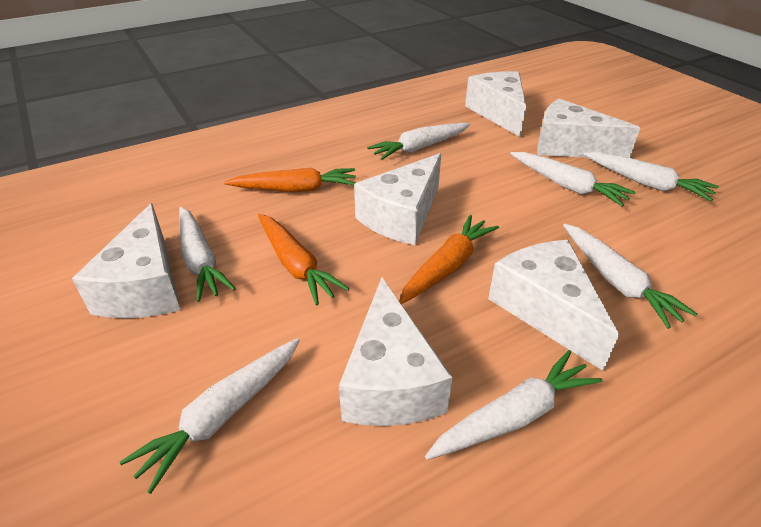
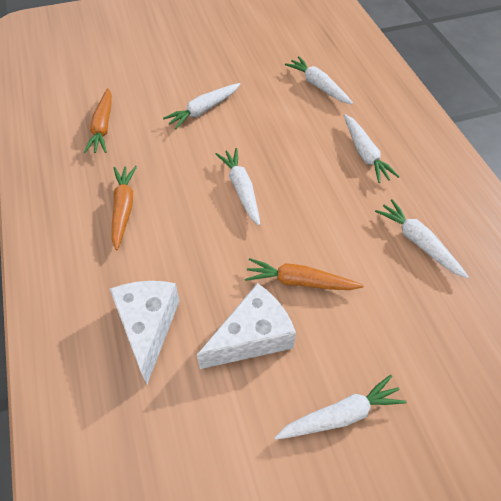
white carrot: [120,338,300,494] [179,207,236,302] [367,123,470,160] [425,350,603,460] [510,152,636,207] [563,224,697,329] [583,152,719,201] = 7 -> [163,83,240,130] [216,148,261,226] [275,375,407,440] [285,56,353,104] [344,114,400,183] [375,199,469,278] = 6
white cheese: [72,203,181,318] [339,277,453,426] [354,153,441,245] [465,71,526,137] [488,240,619,371] [537,99,640,158] = 6 -> [110,281,180,384] [197,283,296,369] = 2

